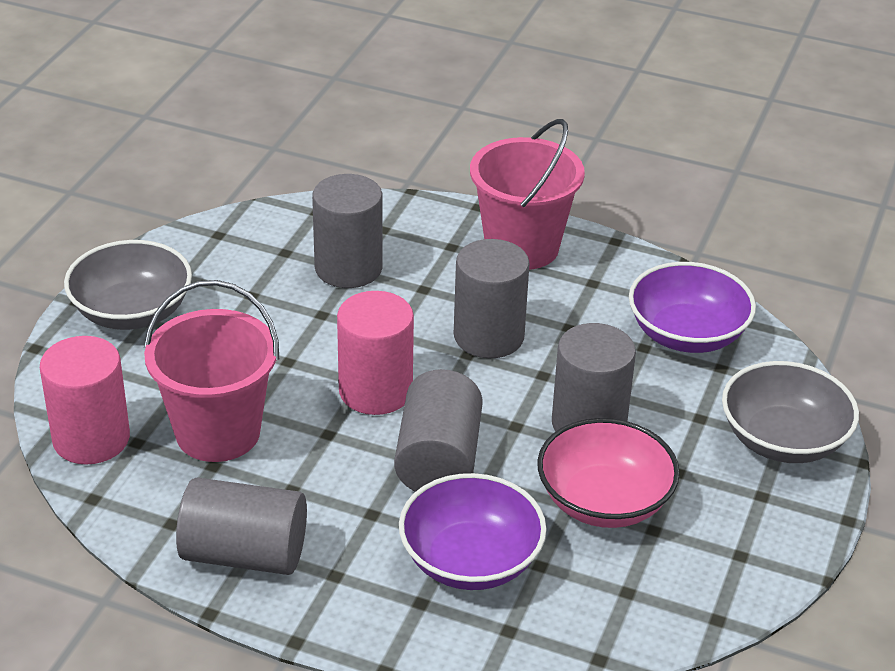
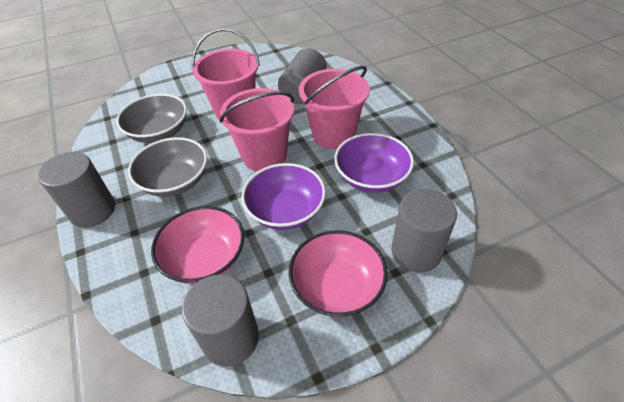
grey cylinder: [176,477,307,575] [312,174,383,288] [394,369,483,492] [454,239,530,358] [552,323,636,432] = 5 -> [38,152,115,228] [182,275,259,367] [278,48,327,104] [391,189,457,273] = 4
pink bowl: [537,418,680,528] = 1 -> [151,206,244,284] [288,230,388,317] = 2
pink bucket: [144,280,279,462] [470,119,585,270] = 2 -> [192,28,260,120] [220,88,294,171] [299,66,370,149] = 3
pink cylinder: [40,336,130,465] [337,291,414,415] = 2 -> none = 0

